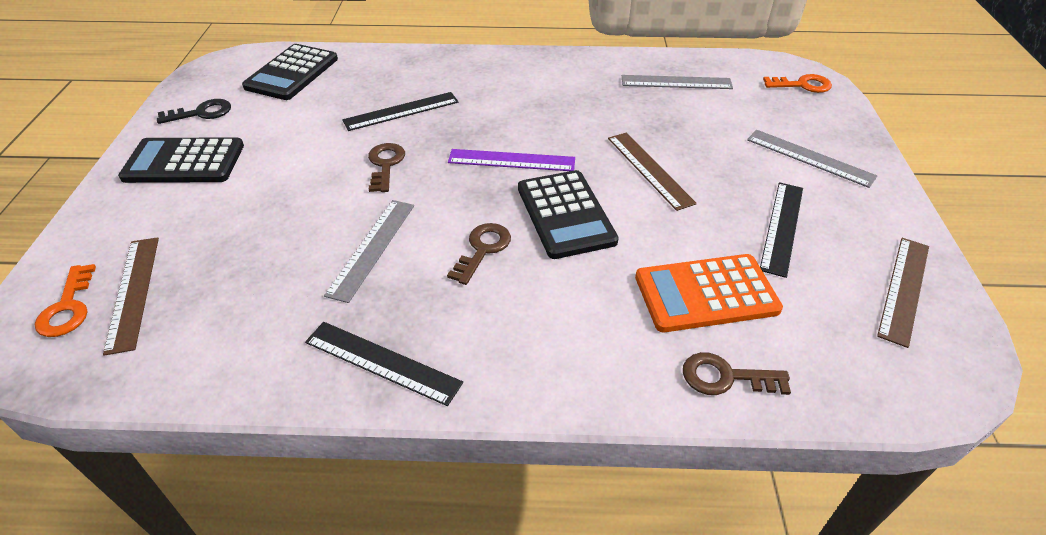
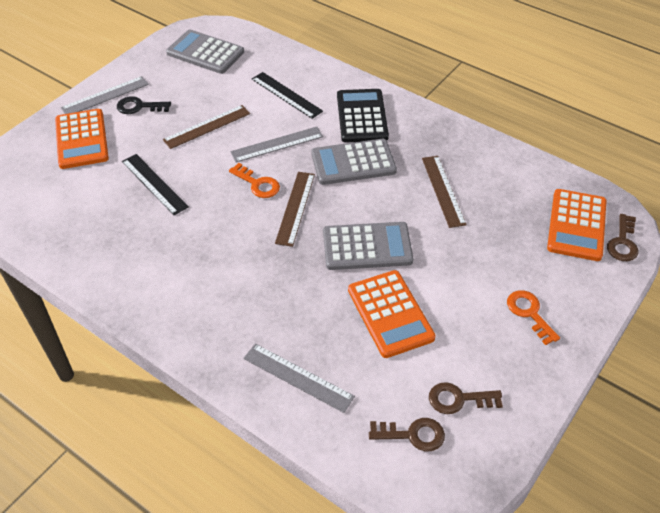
black calculator: [118,137,244,183] [242,44,338,100] [518,170,619,259] = 3 -> [337,89,389,143] = 1
black ruler: [305,322,463,406] [342,92,459,131] [760,182,803,278] = 3 -> [122,154,189,215] [252,72,323,119] = 2
grey calculator: none = 0 -> [166,29,244,74] [311,139,397,185] [323,222,413,270] = 3
orange calculator: [635,254,783,332] = 1 -> [55,109,109,169] [348,270,436,358] [547,189,607,261] = 3
purple ruler: [448,149,575,171] = 1 -> none = 0

